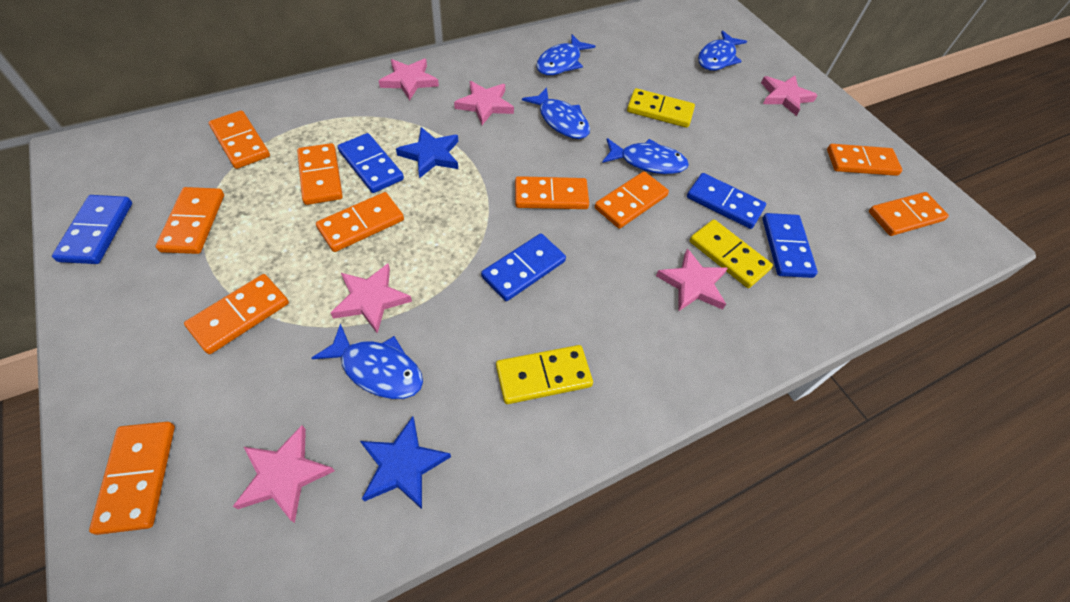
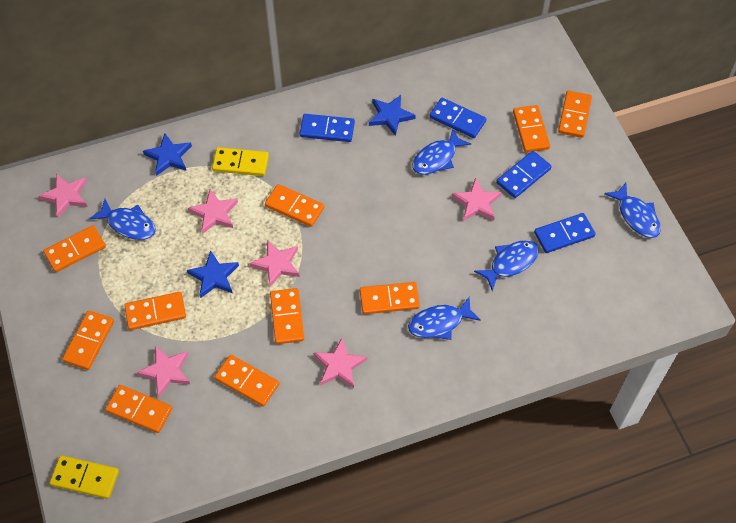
blue domino: [52,195,132,264] [338,133,404,193] [481,233,566,301] [687,173,766,229] [762,213,818,278] = 5 -> [300,114,355,142] [429,98,486,138] [496,151,552,198] [534,213,595,253] = 4
blue star: [360,416,451,509] [396,127,458,178] = 2 -> [143,133,192,176] [187,250,239,298] [369,95,416,136] = 3
yellow domino: [496,345,593,404] [627,88,695,128] [690,219,773,288] = 3 -> [50,455,119,499] [212,147,269,176] = 2

